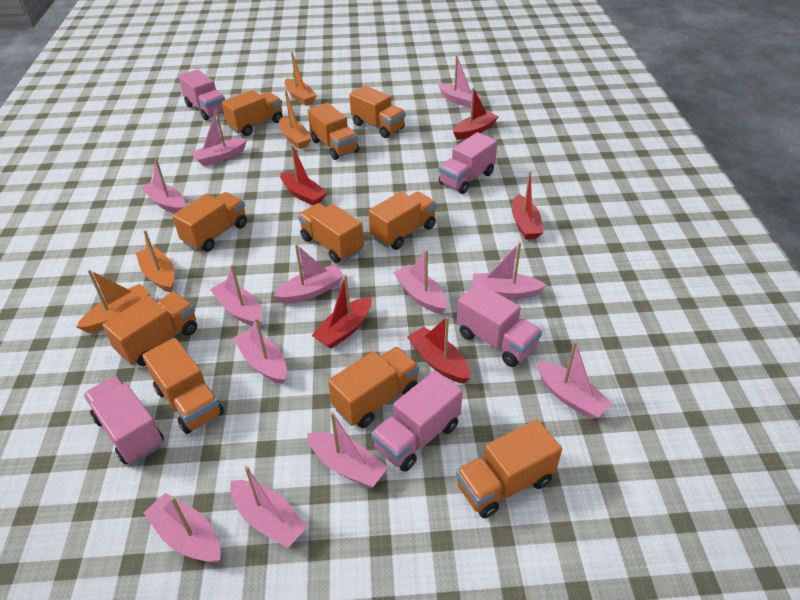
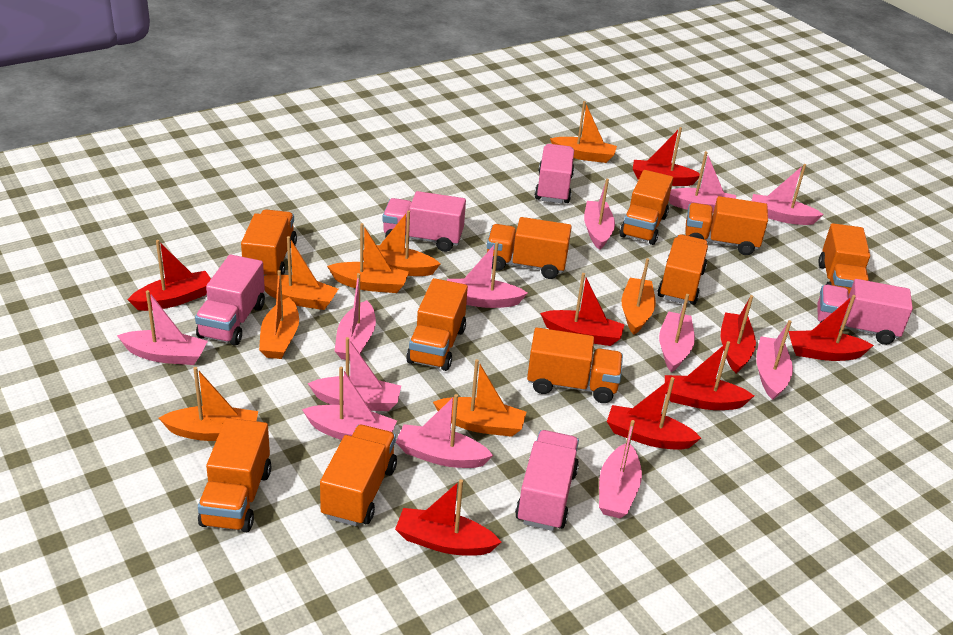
orange boat: [76,270,150,333] [136,230,174,293] [279,91,312,149] [285,52,317,106] = 4 -> [159,367,258,441] [259,270,299,359] [264,236,338,310] [327,223,409,293] [363,210,440,276] [433,359,526,437] [550,101,617,163] [621,258,656,335] = 8
red boat: [280,145,327,205] [311,275,372,349] [407,317,470,384] [453,88,498,140] [512,171,543,240] = 5 -> [128,240,211,311] [395,479,501,556] [540,273,625,346] [607,377,701,450] [633,127,700,186] [665,341,754,410] [721,295,756,373] [789,295,874,361] = 8

